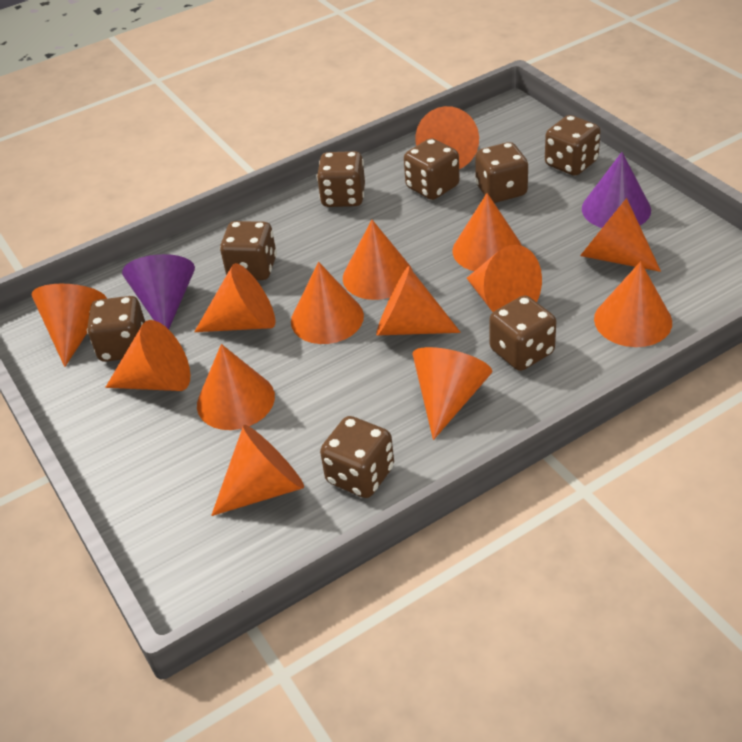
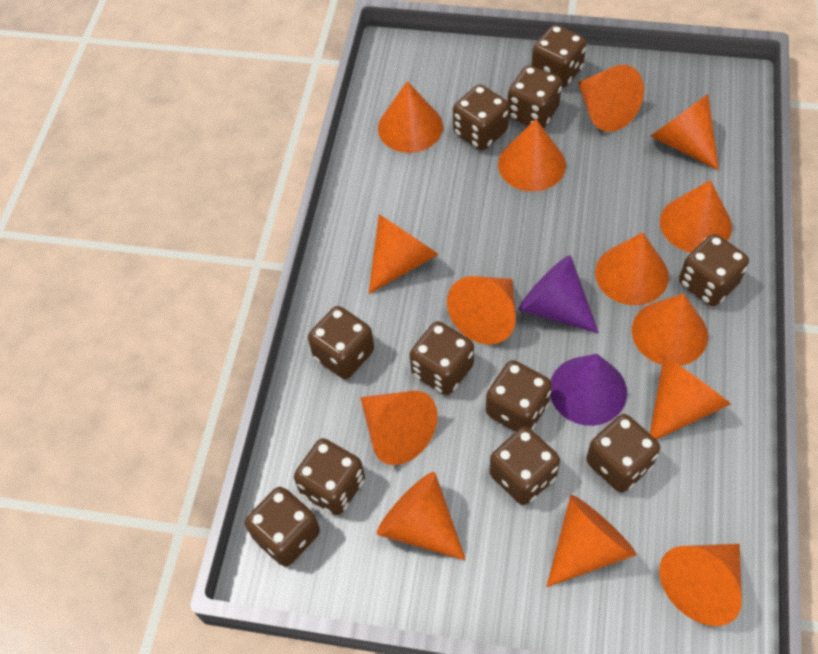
brown dice: [87,296,145,362] [220,221,277,280] [317,151,365,207] [320,416,394,498] [404,138,460,200] [475,142,528,203] [489,295,556,371] [545,115,601,176] = 8 -> [245,487,320,566] [294,438,365,515] [308,306,374,379] [410,321,474,395] [453,85,509,150] [486,360,552,432] [490,426,560,505] [508,65,562,128] [531,25,587,88] [586,414,660,493] [679,234,749,306] = 11

